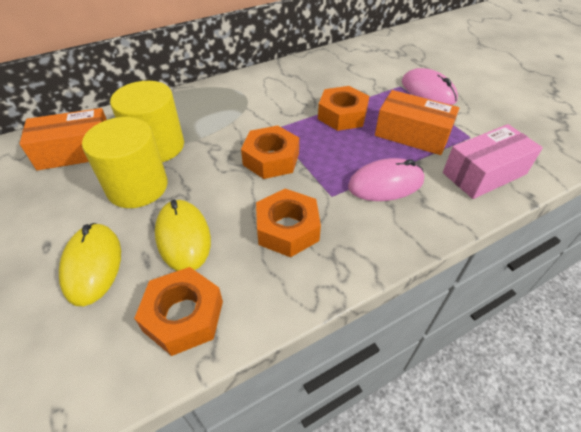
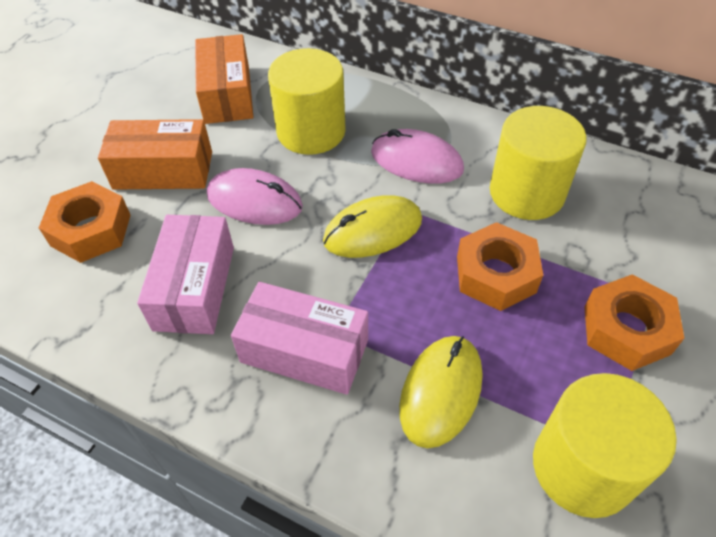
orange nut: [134,267,223,356] [241,126,299,179] [256,189,321,257] [318,86,369,131] = 4 -> [39,181,131,263] [457,222,543,311] [584,274,684,371] = 3
pink box: [443,124,543,199] = 1 -> [137,215,234,334] [231,282,368,395] = 2
yellow cylinder: [82,117,168,208] [110,81,184,162] = 2 -> [268,48,346,155] [490,106,587,220] [533,373,677,518] = 3

